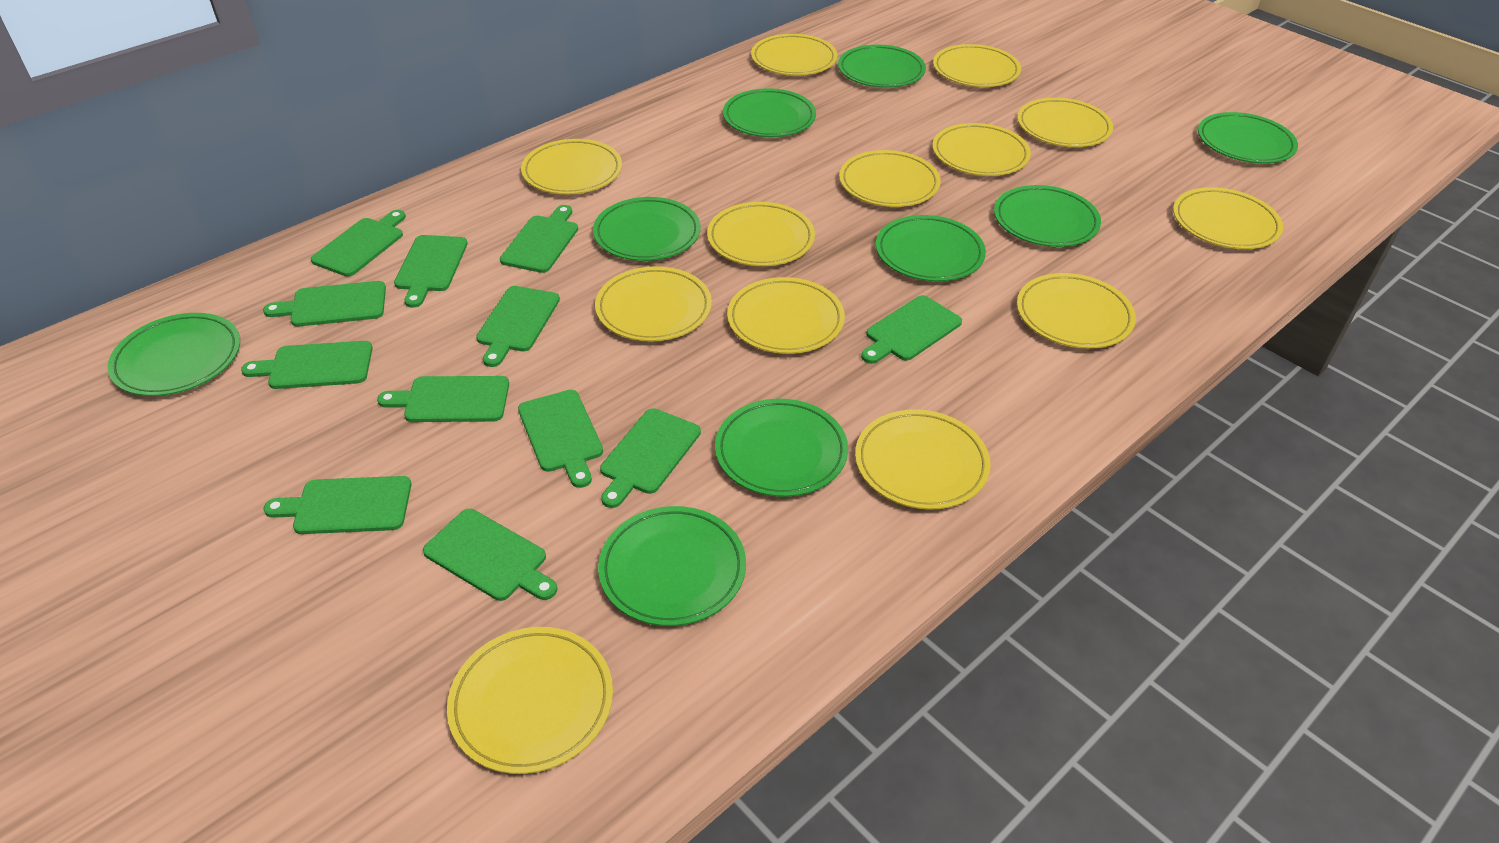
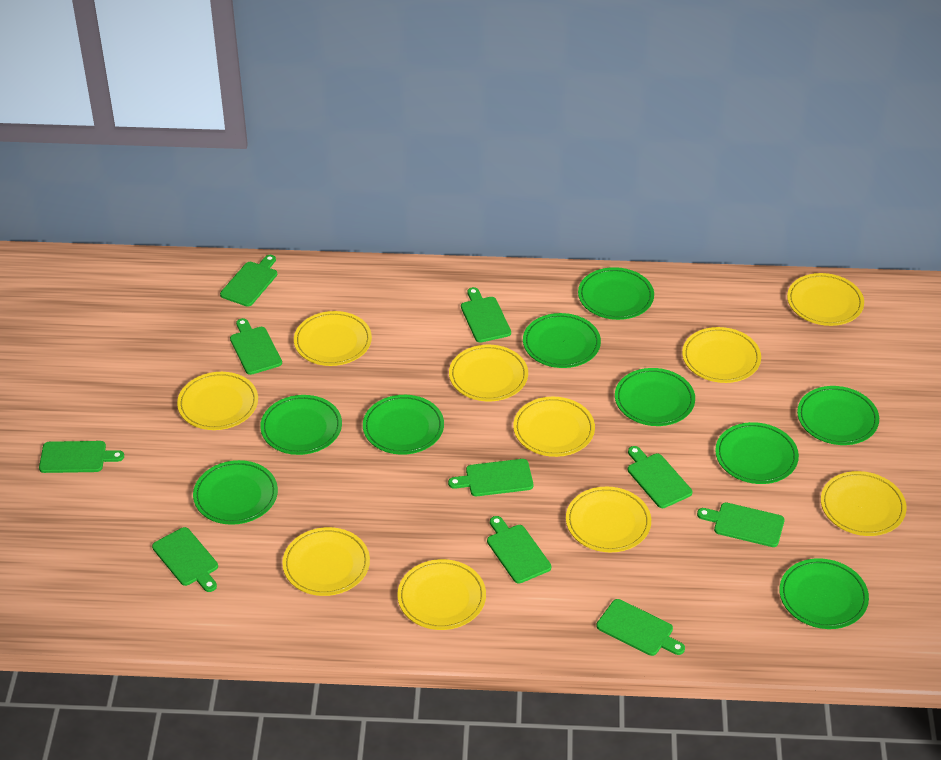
green cutting board: [241,341,373,389] [263,281,386,327] [264,476,411,534] [311,210,406,276] [377,376,509,422] [394,235,468,308] [423,509,558,601] [476,286,560,367] [500,205,578,273] [518,390,603,488] [600,408,701,508] [861,295,962,364] = 12 -> [39,441,124,473] [152,527,218,592] [220,255,277,307] [230,318,282,375] [448,459,533,496] [461,287,511,343] [487,516,551,584] [596,599,685,656] [628,446,692,508] [697,502,785,547] = 10
yellow plate: [447,627,613,774] [521,139,622,195] [595,266,712,341] [707,202,815,266] [727,277,845,354] [751,34,837,76] [839,150,941,207] [855,409,991,510] [933,44,1021,87] [933,123,1031,176] [1017,98,1113,147] [1017,273,1136,349] [1173,187,1283,249] = 13 -> [177,372,258,430] [282,527,370,596] [294,311,372,366] [397,559,486,630] [449,345,528,401] [513,397,595,457] [566,487,651,552] [682,327,761,383] [787,273,864,326] [821,471,907,536] = 10

